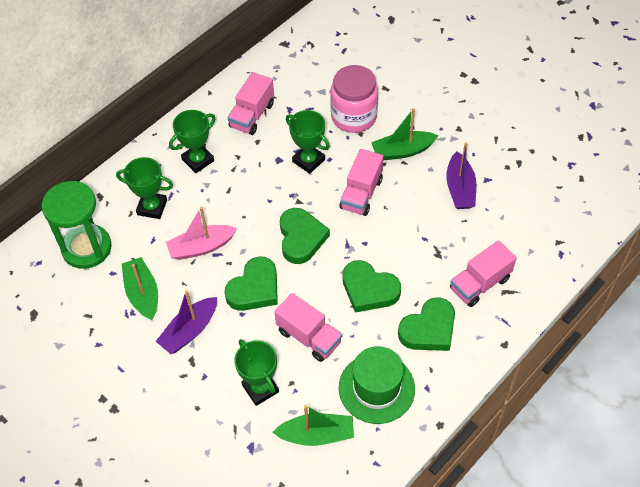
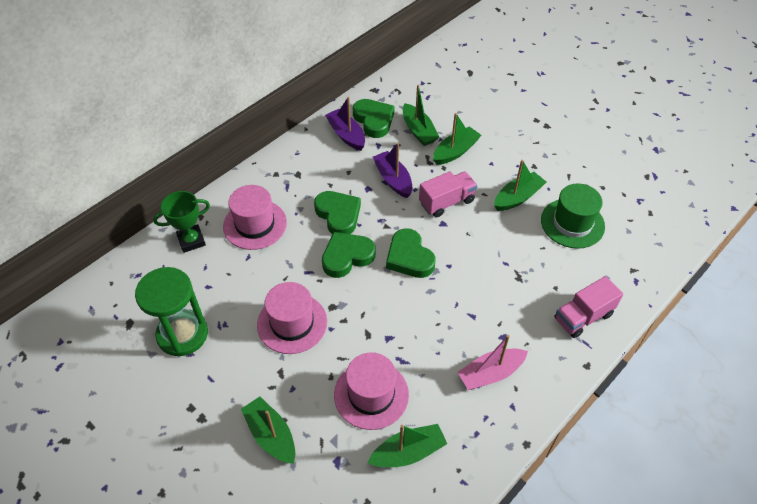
green boat: [122,257,158,320] [273,405,354,446] [371,108,439,160] = 3 -> [241,397,295,464] [367,424,447,467] [403,85,439,146] [433,113,482,165] [494,160,546,211] = 5
green trophy: [116,157,173,219] [169,110,216,173] [234,339,279,406] [286,110,330,174] = 4 -> [153,191,210,253] = 1
pink hat: none = 0 -> [223,185,287,250] [257,282,327,354] [334,352,409,430] = 3
pink jar: [330,65,378,133] = 1 -> none = 0
pink truck: [228,72,274,135] [274,293,342,362] [340,149,383,216] [450,240,516,307] = 4 -> [419,171,477,217] [554,276,623,338] = 2

